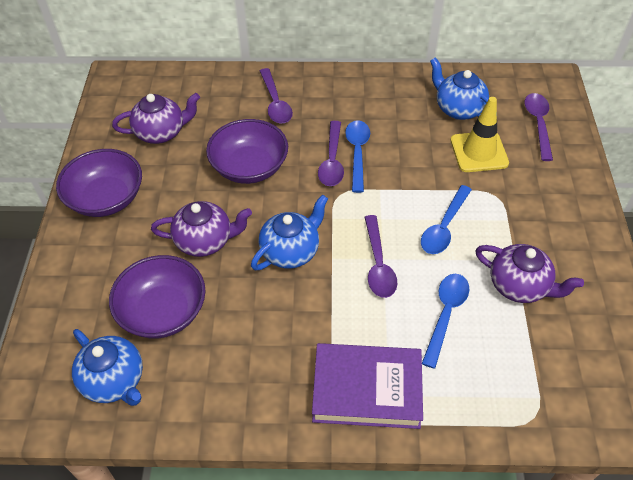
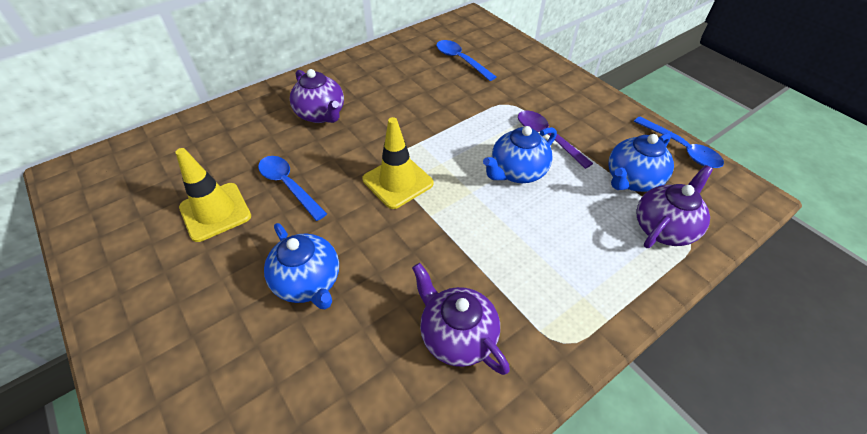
purple book: [312,343,423,429] = 1 -> none = 0
purple bowl: [56,149,142,217] [109,255,206,339] [206,119,288,184] = 3 -> none = 0
purple spoon: [260,68,293,124] [318,121,344,186] [365,215,397,298] [524,93,553,161] = 4 -> [518,111,593,169] = 1
yellow traffic cone: [451,97,509,172] = 1 -> [176,148,251,242] [362,117,434,209] = 2

